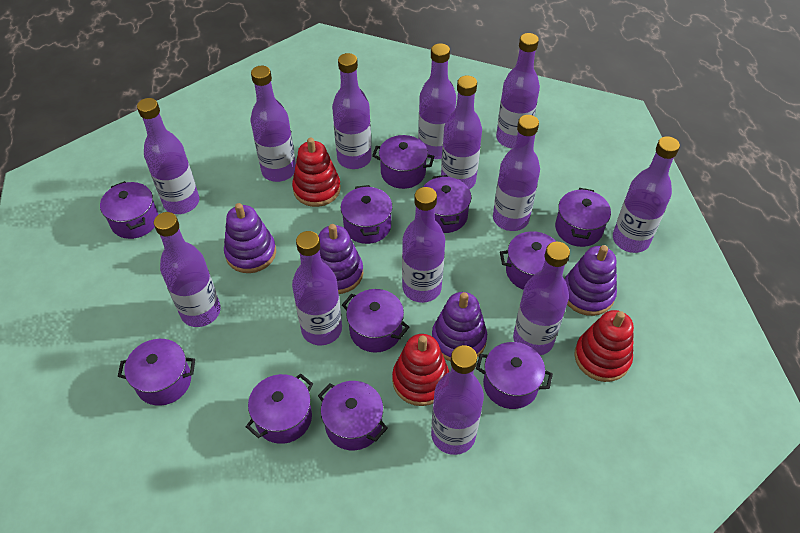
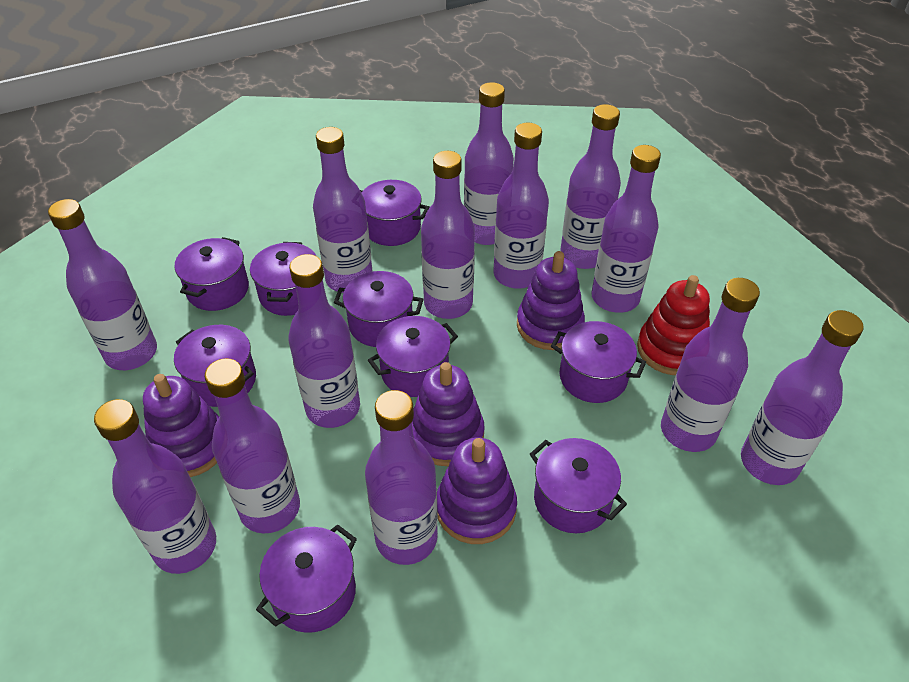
purple pot: [100,181,158,239] [118,339,195,406] [246,374,313,444] [318,381,388,450] [341,185,393,244] [342,289,409,353] [372,135,435,189] [423,175,471,233] [476,342,553,409] [500,231,569,290] [555,188,611,247] = 11 -> [174,237,249,311] [174,325,256,407] [250,242,316,316] [256,524,357,633] [334,271,423,347] [360,180,430,246] [368,316,458,397] [530,438,627,533] [551,321,646,403] = 9
red stacking toy: [292,138,341,207] [392,334,449,406] [574,310,634,382] = 3 -> [637,275,710,375] = 1

